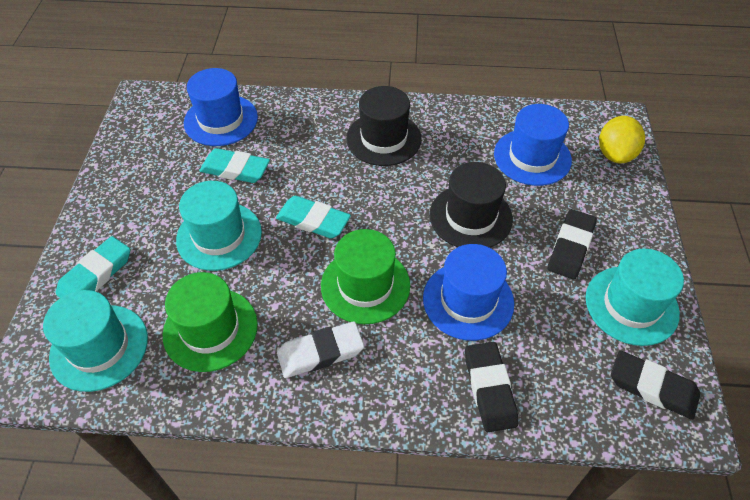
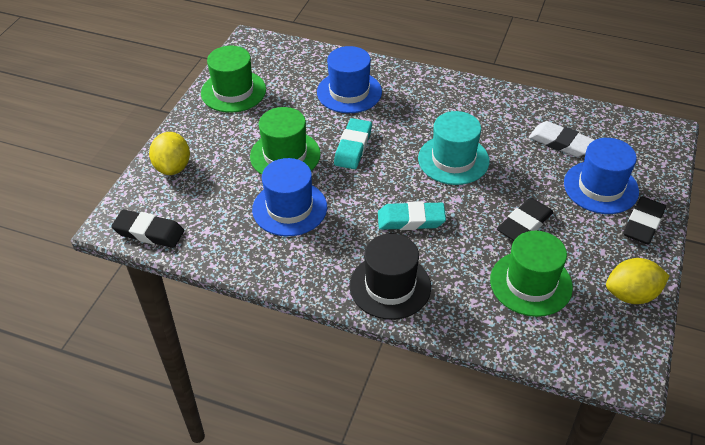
black hat: [346,86,422,166] [429,162,513,248] = 2 -> [350,234,431,320] = 1
green hat: [162,272,258,372] [321,229,410,324] = 2 -> [201,46,266,113] [250,107,321,175] [490,231,573,317] = 3
turquoise eraser: [56,236,130,298] [199,148,270,183] [276,196,351,239] = 3 -> [334,118,372,169] [378,201,446,230] = 2
turquoise hat: [43,290,148,392] [176,181,262,271] [586,249,684,346] = 3 -> [418,111,489,185] = 1
yellow lemon: [599,116,645,163] = 1 -> [149,132,190,175] [606,258,669,304] = 2

